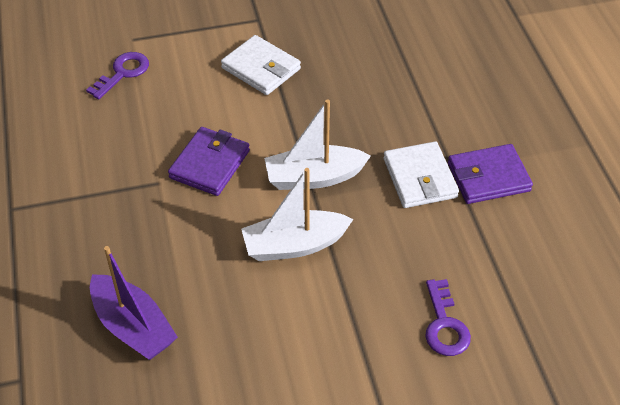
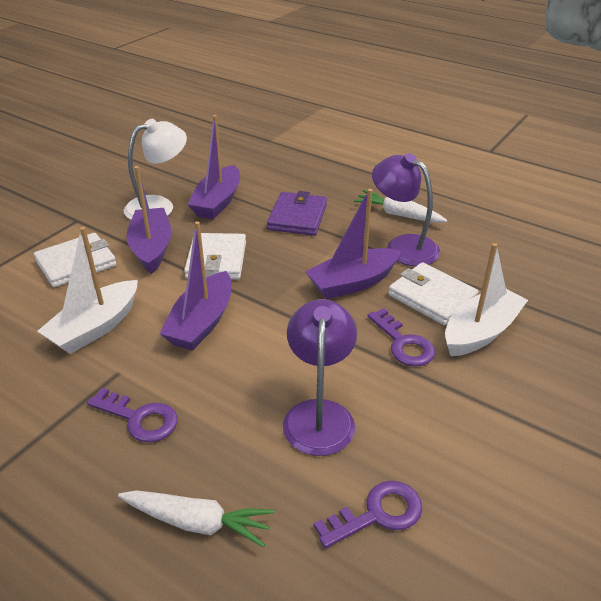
purple boat: [90,246,178,360] = 1 -> [126,166,172,274] [159,221,232,351] [187,115,240,219] [305,189,401,299] = 4
purple key: [86,52,149,99] [425,279,471,356] = 2 -> [87,388,177,442] [314,481,422,548] [368,308,435,366] = 3
purple lamp: none = 0 -> [283,299,357,456] [372,153,440,266] = 2
purple wallet: [168,127,250,196] [448,144,533,204] = 2 -> [267,191,327,236] = 1
white carrot: none = 0 -> [118,490,275,548] [354,190,447,223] = 2
white lamp: none = 0 -> [124,119,187,220] = 1
white wallet: [221,35,301,95] [383,141,459,208] = 2 -> [34,233,117,287] [184,233,246,280] [388,262,478,325] = 3

